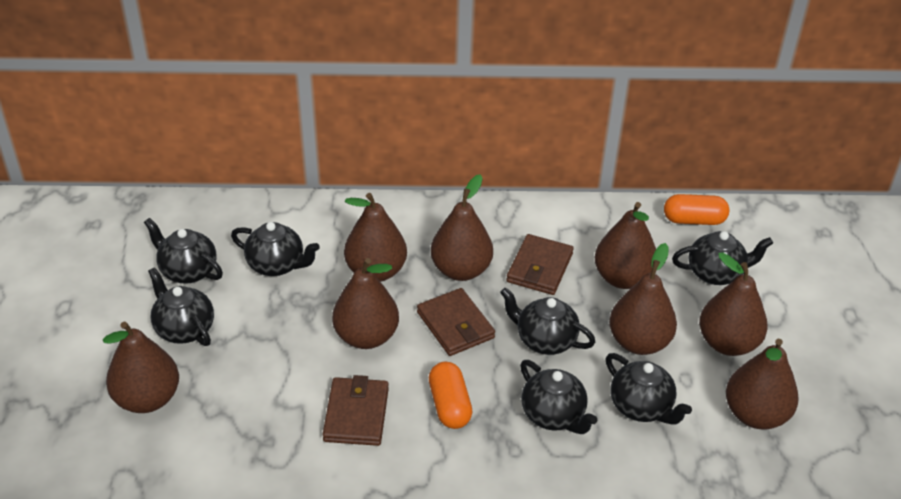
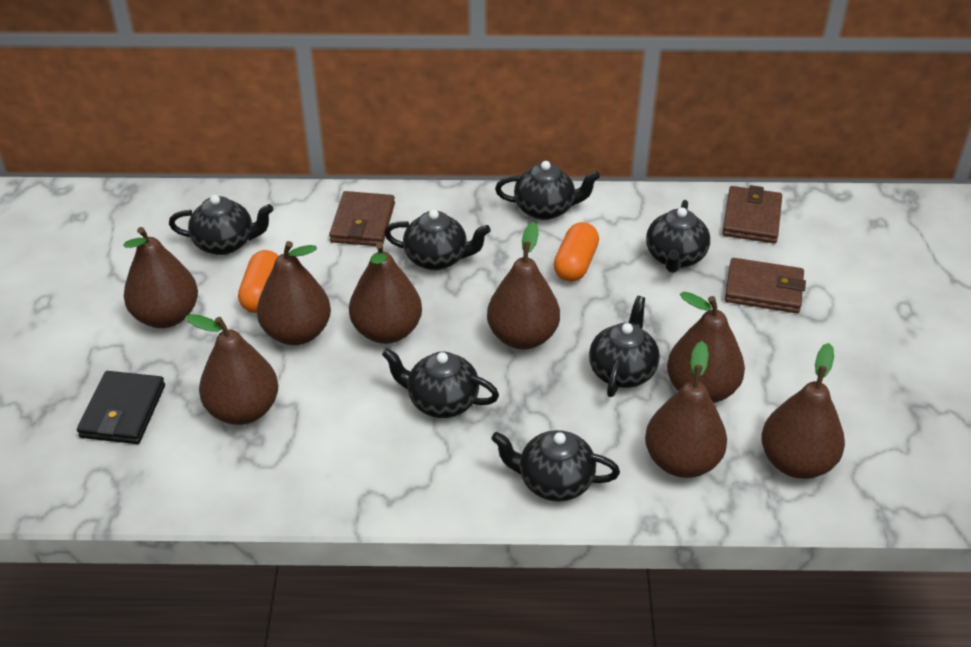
black wallet: none = 0 -> [77,371,165,444] = 1

